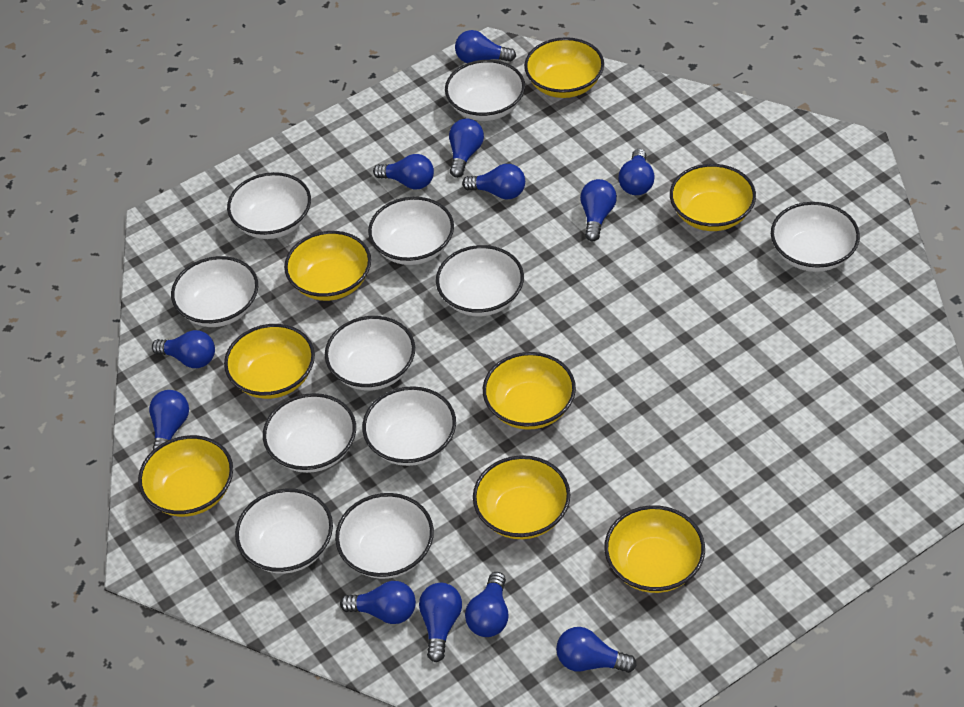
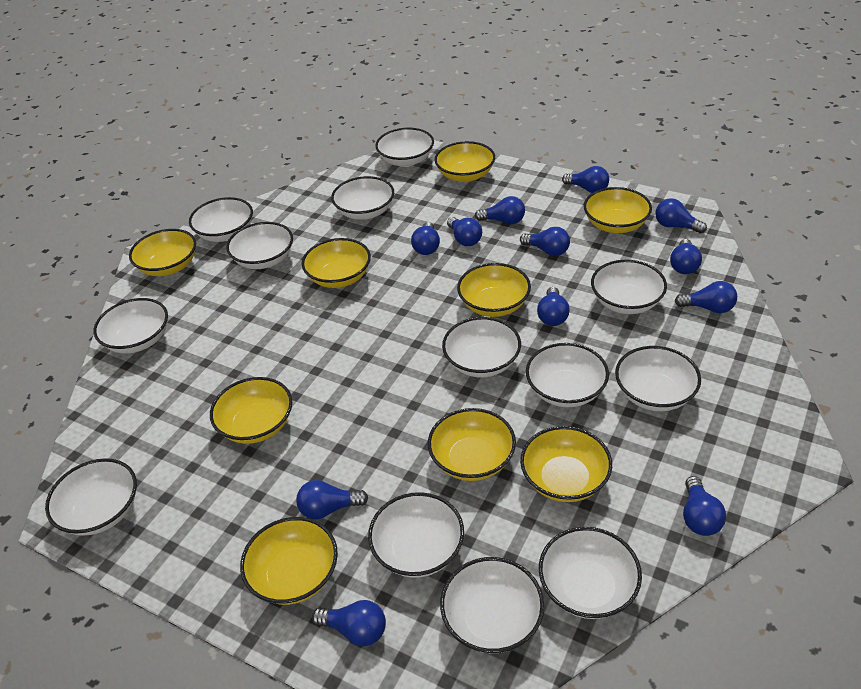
white bowl: [171,256,258,327] [227,172,311,239] [235,488,333,574] [263,393,356,473] [325,316,415,391] [335,493,434,579] [362,386,456,466] [368,197,454,265] [436,245,524,316] [445,60,525,121] [771,202,860,272] = 11 -> [45,458,137,536] [93,298,168,354] [189,197,253,242] [226,222,293,269] [331,176,394,220] [368,492,464,578] [375,128,434,167] [440,557,544,653] [442,317,521,377] [526,343,609,407] [539,527,642,619] [591,260,667,314] [615,346,701,411] = 13
yellow bowl: [138,435,233,517] [224,324,315,399] [284,231,371,301] [473,455,570,539] [483,352,576,430] [524,37,604,98] [604,505,705,593] [670,164,756,231] = 8 -> [129,229,196,276] [210,377,292,444] [240,517,338,605] [302,238,371,288] [428,408,516,481] [435,141,495,182] [457,263,531,317] [520,426,612,502] [584,187,652,233] = 9

